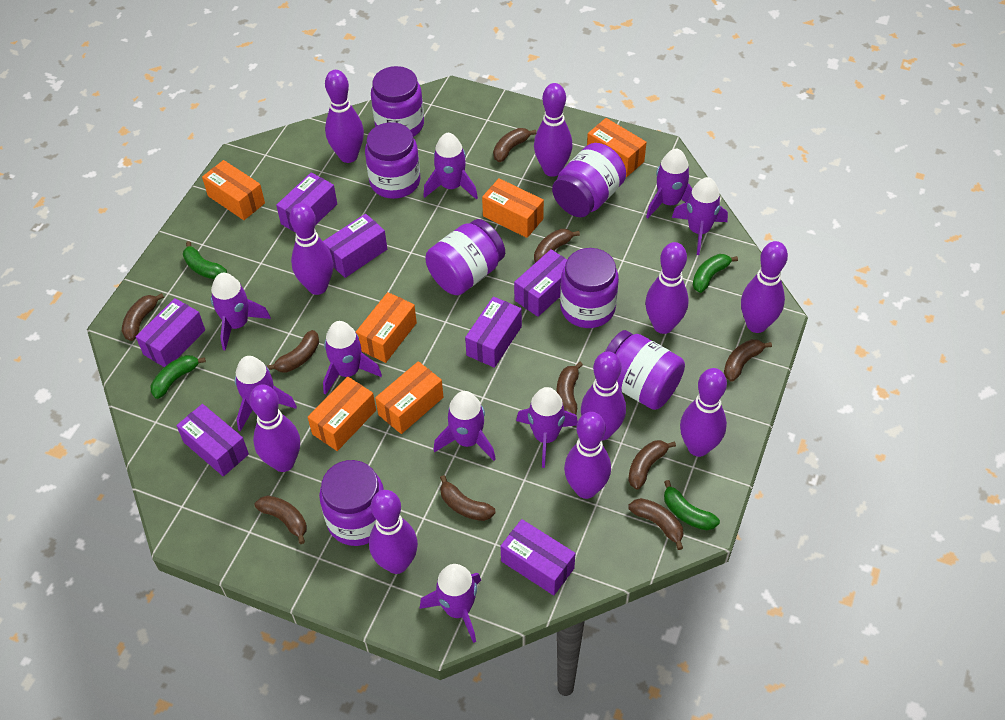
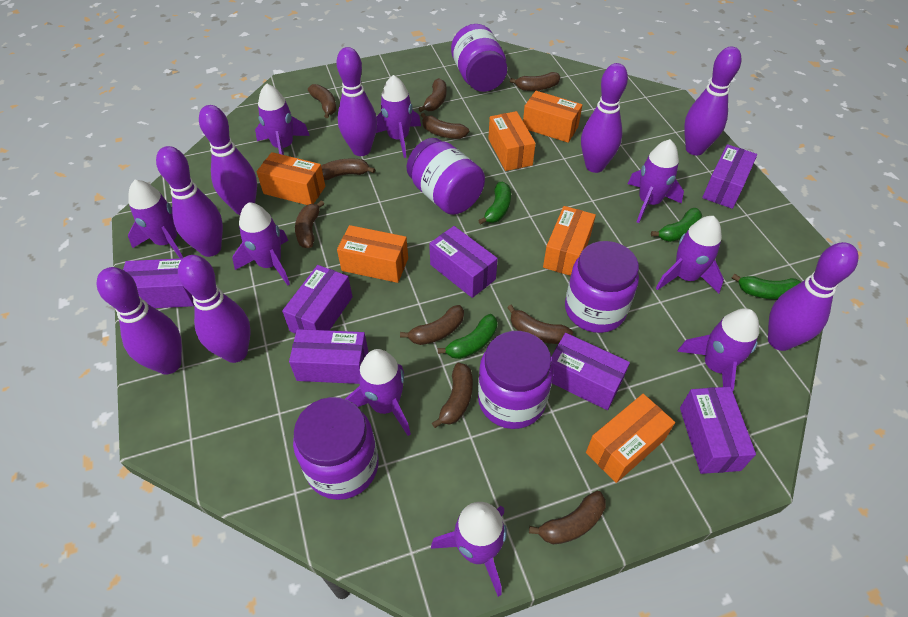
purple bowling pin: [249,385,300,472] [289,203,334,295] [325,70,364,163] [369,490,418,574] [534,83,573,177] [564,412,611,499] [581,352,626,440] [645,242,689,334] [680,368,727,457] [741,241,788,333] = 10 -> [97,267,182,374] [156,146,223,257] [178,255,250,363] [199,105,257,215] [336,47,377,156] [581,63,628,173] [684,46,741,155] [768,242,858,351] = 8
purple jar: [319,460,384,546] [365,122,420,199] [371,66,424,137] [425,219,505,295] [552,143,626,217] [560,248,619,328] [605,330,685,410] = 7 -> [293,397,379,500] [407,138,485,215] [451,24,507,92] [478,331,554,429] [565,241,639,333] = 5

